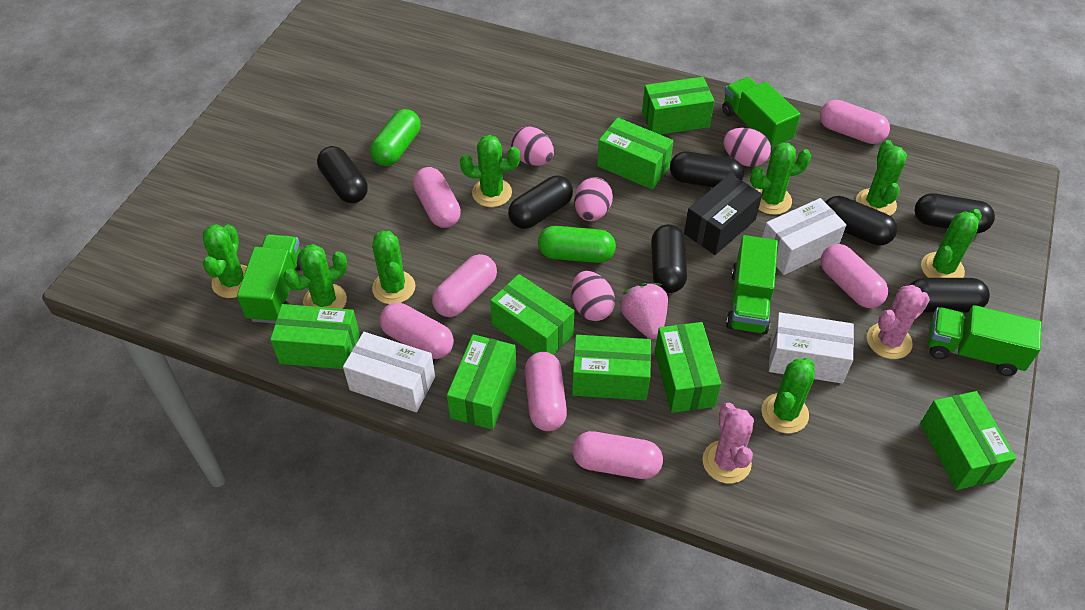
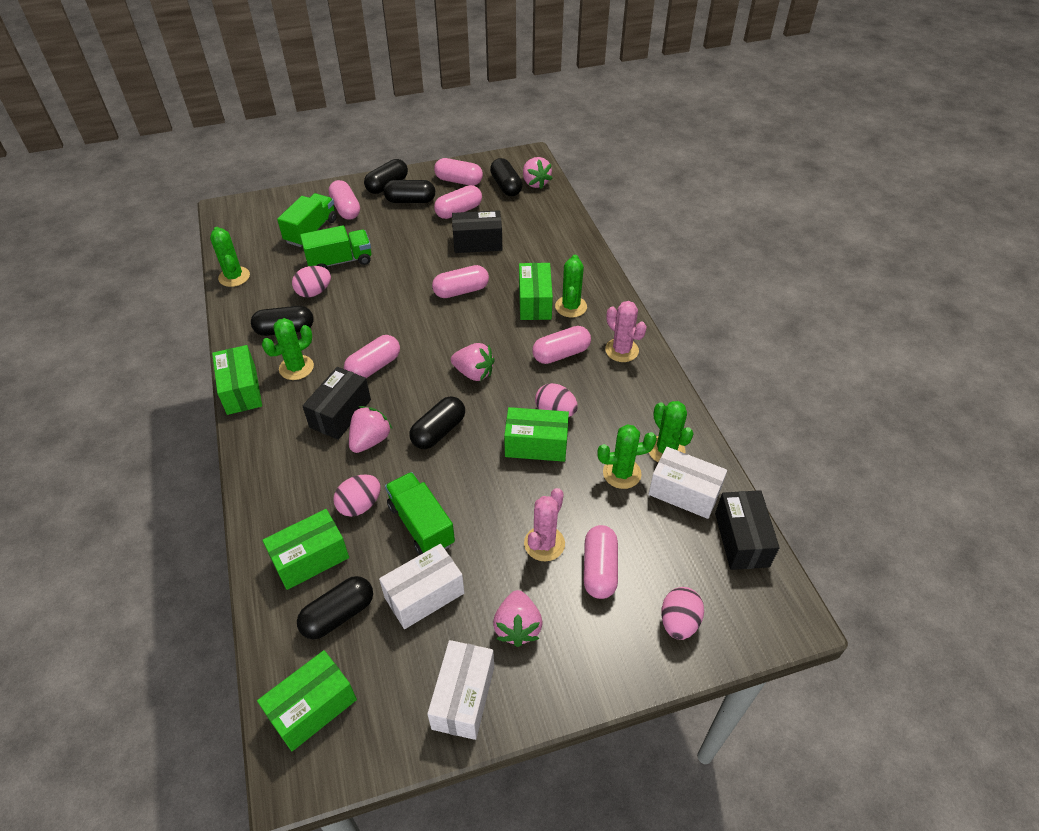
black box: [684,174,762,255] = 1 -> [303,367,371,440] [452,210,502,253] [715,490,780,570] = 3
black capsule: [317,146,368,203] [508,176,573,229] [651,224,687,293] [670,152,744,187] [825,196,897,246] [910,278,990,313] [915,193,995,233] = 7 -> [251,306,314,336] [297,576,373,639] [364,159,408,194] [383,180,435,203] [410,396,465,449] [490,158,522,196] = 6
green box: [270,304,360,369] [447,334,516,430] [490,274,574,355] [572,335,651,400] [597,117,673,190] [642,77,714,135] [655,322,721,413] [920,391,1016,490] = 8 -> [212,345,262,415] [257,650,357,751] [262,509,349,590] [504,407,569,462] [519,263,553,320] = 5
green cactus: [203,224,247,298] [284,244,347,309] [372,231,415,304] [460,135,520,207] [750,142,811,215] [761,358,815,434] [856,140,907,216] [921,209,982,278] = 8 -> [210,227,250,287] [262,318,314,380] [555,255,587,318] [597,424,657,489] [649,401,694,462] = 5
green capsule: [370,109,421,166] [538,226,616,263] = 2 -> none = 0
green truck: [237,234,302,324] [722,77,800,150] [726,235,778,335] [928,305,1042,376] = 4 -> [277,193,337,247] [300,225,371,269] [385,472,455,555] = 3
pink strawberry: [620,283,668,339] = 1 -> [349,406,392,453] [451,343,495,381] [493,590,543,647] [523,157,553,189] = 4

